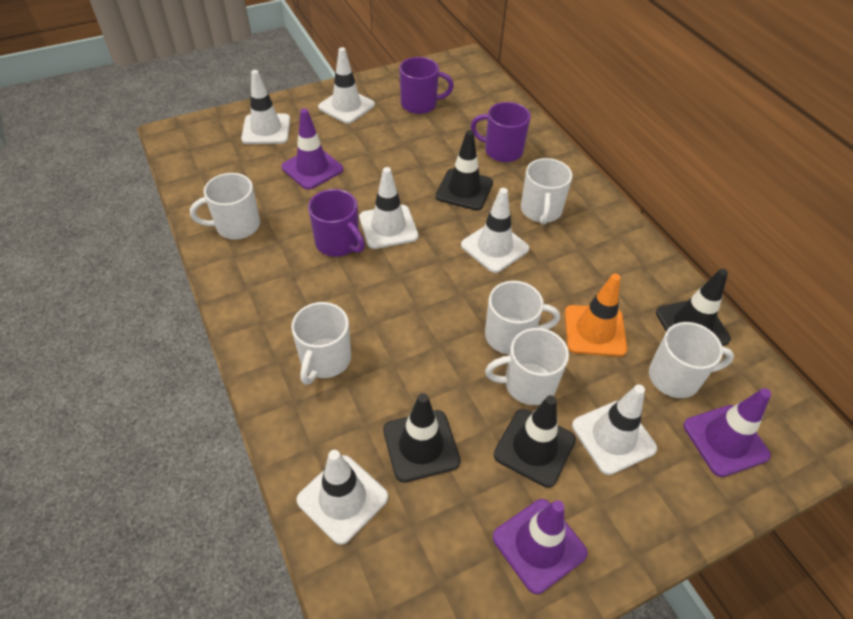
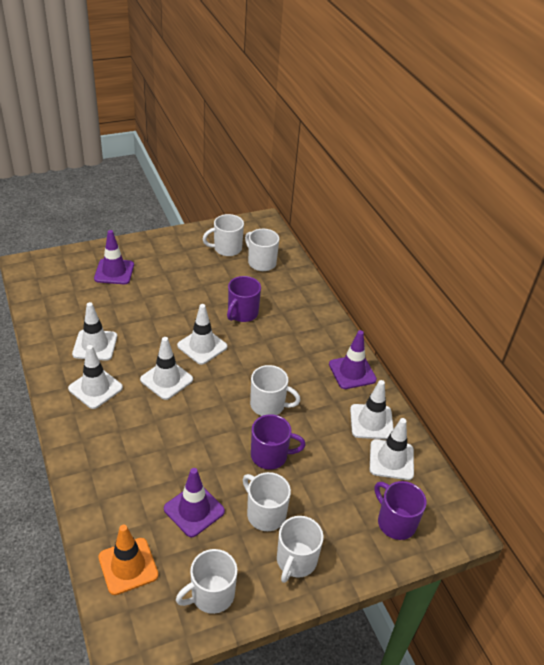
black traffic cone: [383,393,461,482] [435,130,493,210] [494,395,576,488] [656,269,731,346] = 4 -> none = 0

